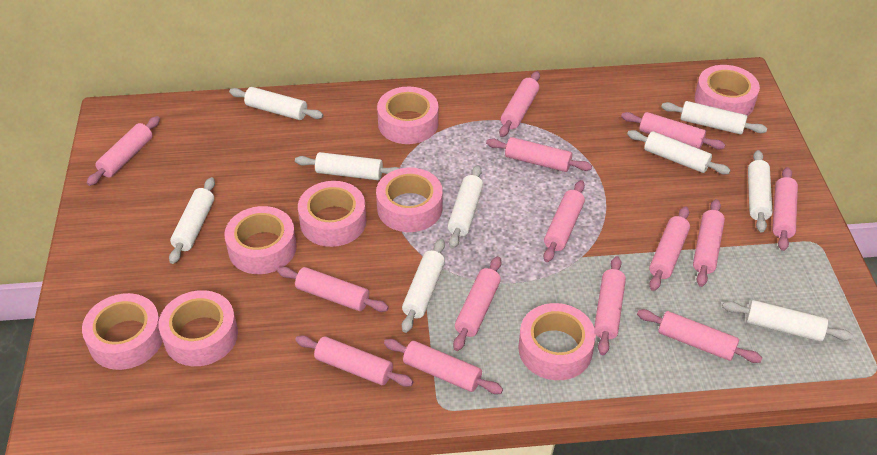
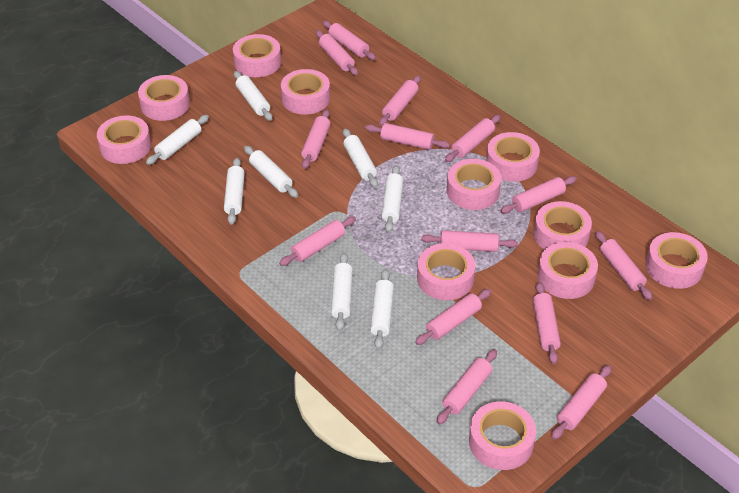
pink tape: [82,293,163,370] [158,290,238,366] [224,206,297,274] [298,181,367,247] [376,168,443,232] [377,86,438,144] [518,303,596,380] [695,65,760,116] = 8 -> [97,116,151,164] [138,75,190,121] [233,34,281,77] [281,69,330,114] [417,243,475,300] [447,159,501,210] [469,401,536,470] [486,132,540,182] [534,201,592,250] [538,242,598,299] [646,232,708,289] = 11
white rolling pin: [169,177,215,264] [229,87,323,120] [295,152,400,180] [402,239,445,333] [447,165,483,249] [627,130,731,174] [661,101,767,135] [722,300,853,342] [748,150,772,232] = 9 -> [146,115,209,165] [224,158,245,225] [234,71,272,121] [244,146,298,198] [331,252,353,331] [343,129,378,188] [370,269,394,349] [382,165,403,233] = 8

